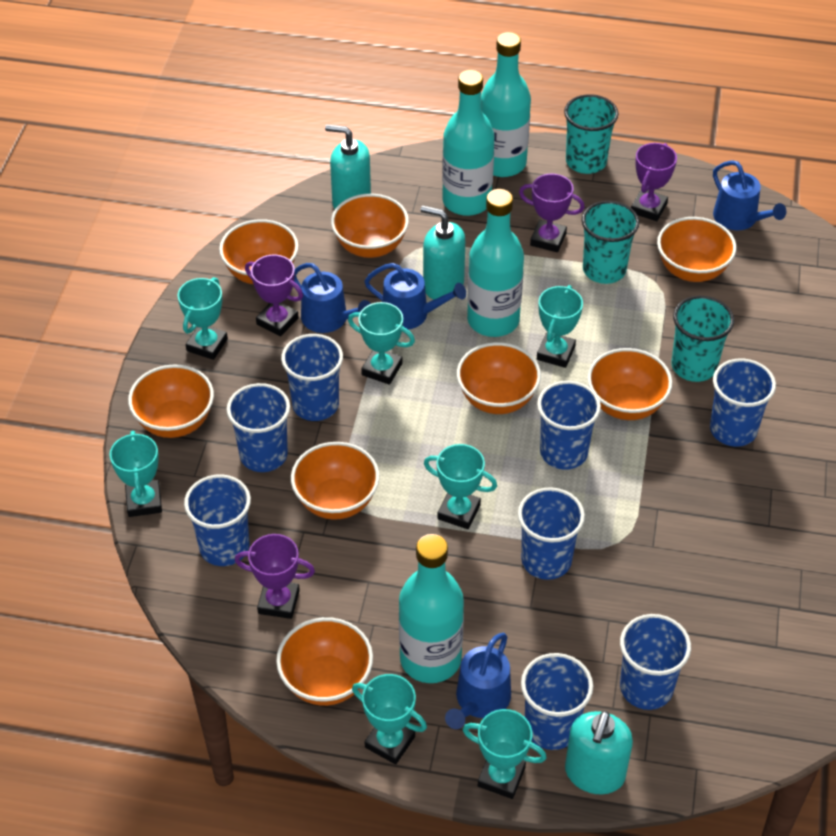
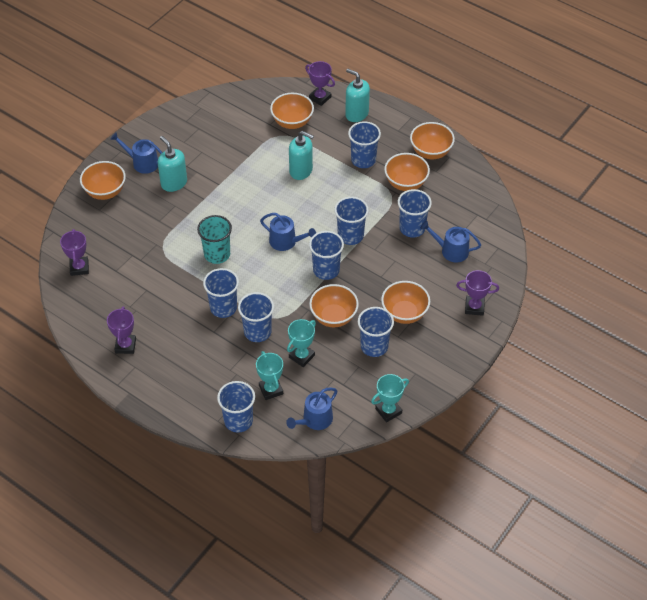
orange bowl: [128,364,214,438] [219,219,299,284] [276,617,373,706] [291,442,380,520] [331,194,409,258] [457,342,541,414] [587,348,672,420] [657,217,737,282] = 8 -> [80,161,126,200] [270,93,314,129] [309,284,359,327] [381,281,430,324] [384,153,430,191] [410,122,455,159] = 6
turquoise bottle: [399,534,464,683] [442,70,495,216] [467,189,524,337] [481,32,531,177] = 4 -> none = 0
turquoise cup: [564,94,619,174] [582,201,639,284] [672,296,734,382] = 3 -> [197,215,232,264] = 1
turquoise trophy: [110,431,162,517] [178,277,228,360] [348,302,415,385] [352,674,427,765] [424,444,497,529] [463,709,547,799] [537,285,583,368] = 7 -> [256,351,283,400] [287,319,316,367] [371,374,409,422] = 3

